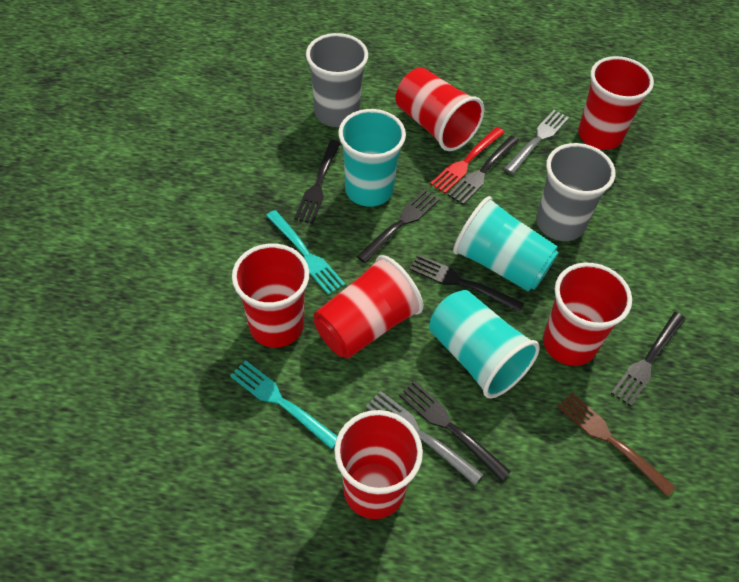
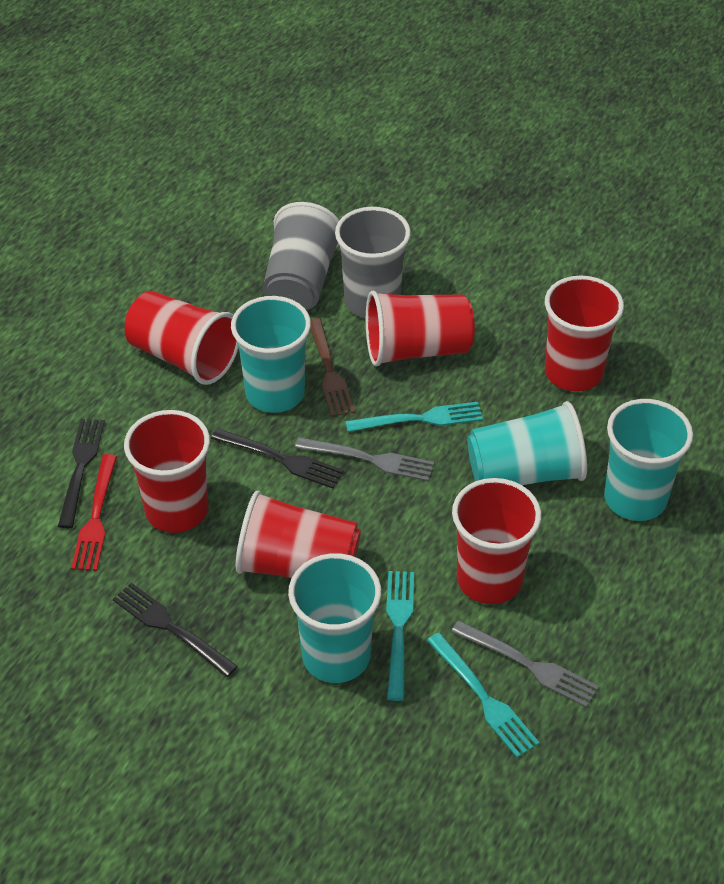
black fork: [294,140,340,224] [356,189,440,263] [399,381,511,481] [409,254,524,313] [448,135,519,205] [611,312,686,407] = 6 -> [58,419,105,528] [113,583,238,677] [211,428,344,488] = 3
turquoise cup: [338,109,406,207] [429,290,540,398] [453,196,559,292] = 3 -> [231,296,311,413] [288,553,381,683] [467,401,587,485] [604,399,693,521] = 4
turquoise fork: [230,360,337,449] [266,210,345,295] = 2 -> [346,402,483,432] [386,571,414,701] [427,633,540,758] = 3

